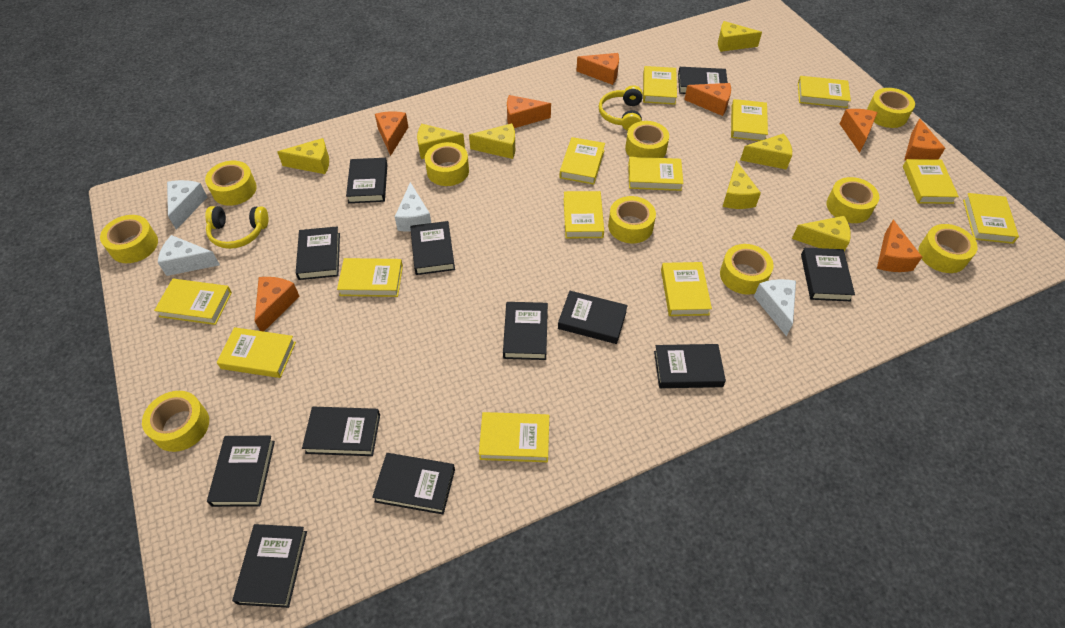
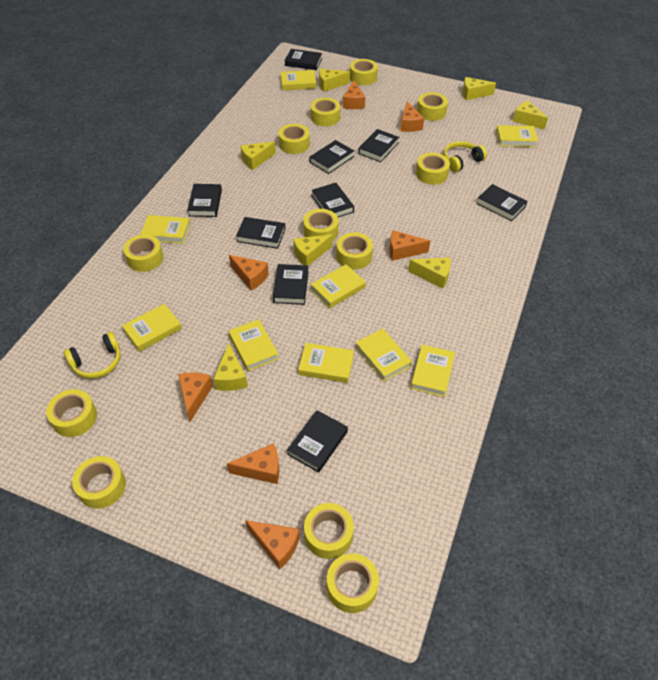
black book: [207,436,275,507] [232,524,307,608] [296,226,340,280] [302,407,380,456] [346,158,387,203] [372,453,455,514] [410,221,455,275] [503,302,548,360] [558,291,628,344] [654,344,726,388] [678,67,728,94] [801,248,855,301] = 12 -> [187,184,222,217] [236,217,285,249] [273,264,309,305] [285,49,322,70] [287,410,348,473] [310,140,354,174] [311,183,354,217] [358,129,399,162] [476,184,527,221] = 9
orange cheese: [255,277,300,332] [375,111,408,156] [507,95,551,128] [576,53,619,85] [684,83,731,116] [840,109,878,153] [877,220,922,272] [904,118,945,161] = 8 -> [178,372,213,422] [227,443,279,484] [229,255,269,291] [245,520,299,569] [343,80,365,109] [389,230,430,261] [401,102,424,132] = 7
white cheese: [158,235,220,276] [167,180,207,230] [395,182,431,232] [754,279,796,336] = 4 -> none = 0
yellow book: [154,279,232,325] [217,327,296,378] [337,258,403,297] [479,412,549,462] [559,137,605,185] [564,191,604,238] [628,157,683,191] [643,66,677,105] [661,262,712,316] [731,99,768,141] [798,76,851,108] [903,159,959,204] [963,193,1019,244] = 13 -> [122,304,182,352] [140,215,190,244] [229,319,279,371] [280,70,316,90] [298,343,354,383] [311,264,366,308] [355,329,412,382] [411,345,455,397] [496,125,538,147] = 9
yellow tape: [100,215,158,263] [142,391,209,452] [205,161,257,206] [425,142,469,186] [608,196,656,243] [625,121,669,158] [720,244,774,295] [826,177,879,223] [867,88,915,128] [918,224,978,273] = 10 -> [46,389,97,437] [72,456,126,509] [123,234,163,272] [279,124,310,154] [303,209,338,241] [304,503,354,559] [311,98,340,126] [327,553,379,613] [336,232,373,270] [350,59,378,85] [416,153,450,185] [417,92,448,121] = 12

